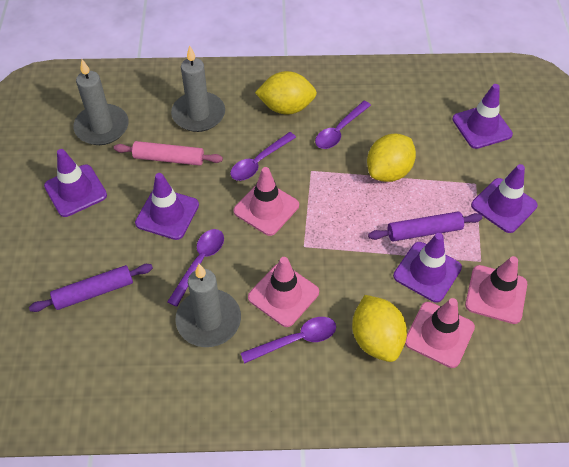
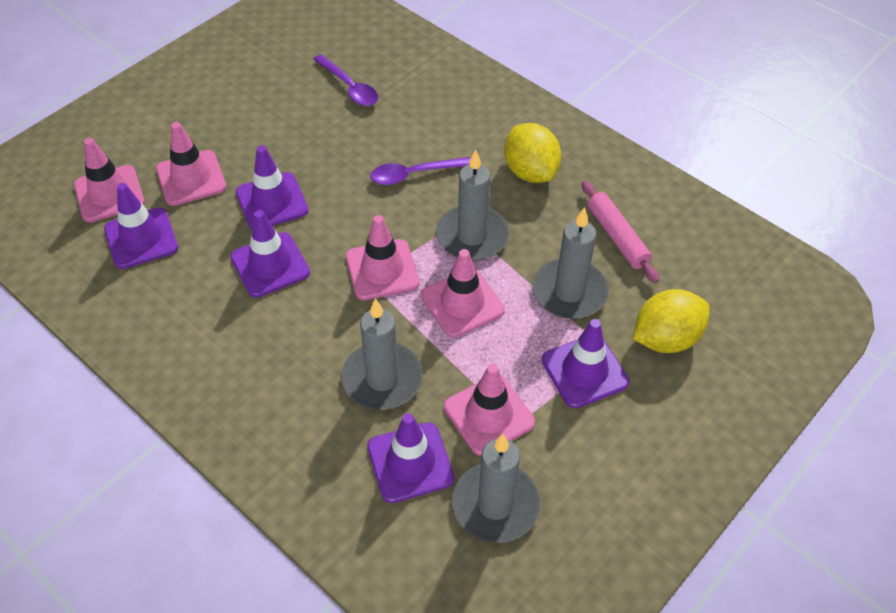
grey candle: [73,59,129,145] [171,45,225,132] [175,264,241,347] = 3 -> [341,298,423,410] [436,149,509,261] [452,434,540,543] [532,207,609,319] = 4
pink traffic cone: [233,167,299,236] [248,257,319,327] [405,298,475,368] [465,256,527,324] = 4 -> [74,138,145,222] [156,122,226,206] [346,215,419,300] [421,249,505,338] [444,364,535,456] = 5
purple rolling pin: [29,264,153,312] [368,212,483,241] = 2 -> none = 0
purple spoon: [167,229,224,307] [230,132,296,181] [241,317,336,364] [315,101,371,149] = 4 -> [313,54,378,106] [370,157,471,185] = 2
yellow lemon: [255,71,317,115] [352,295,407,362] [367,134,416,182] = 3 -> [504,123,561,183] [633,289,710,353] = 2

